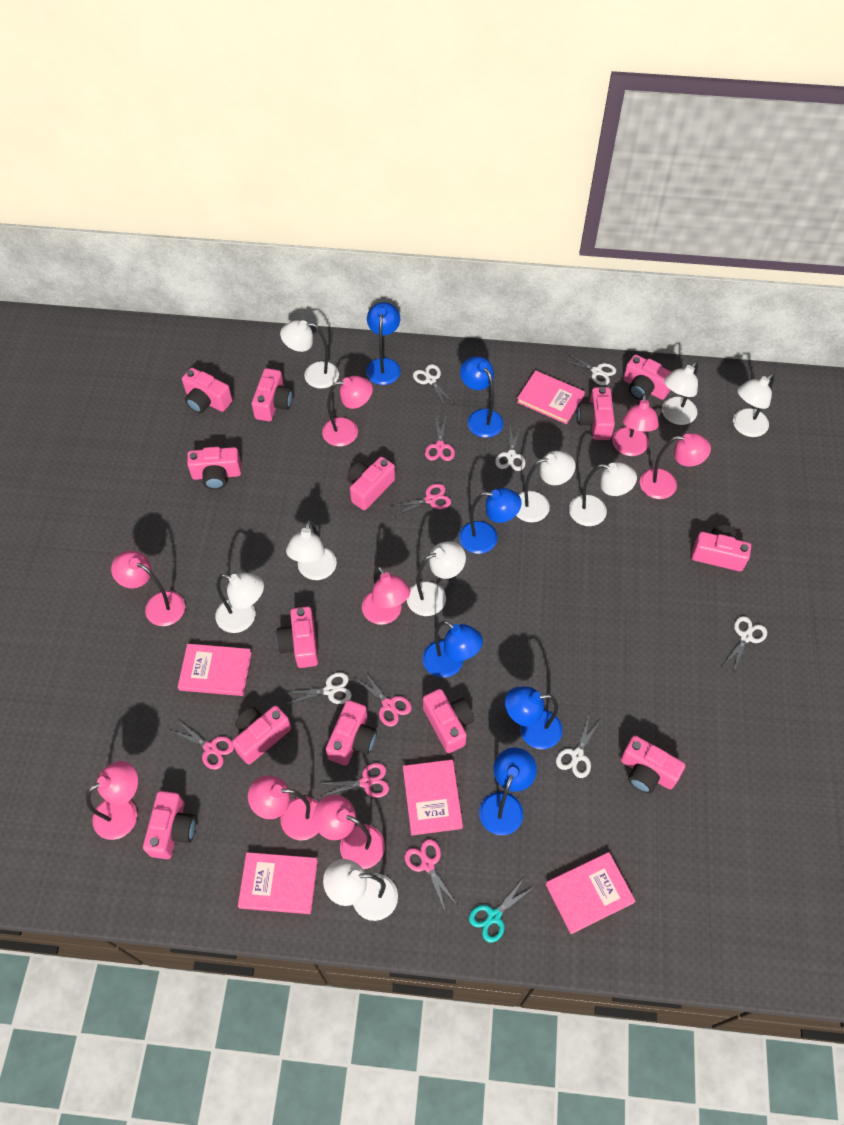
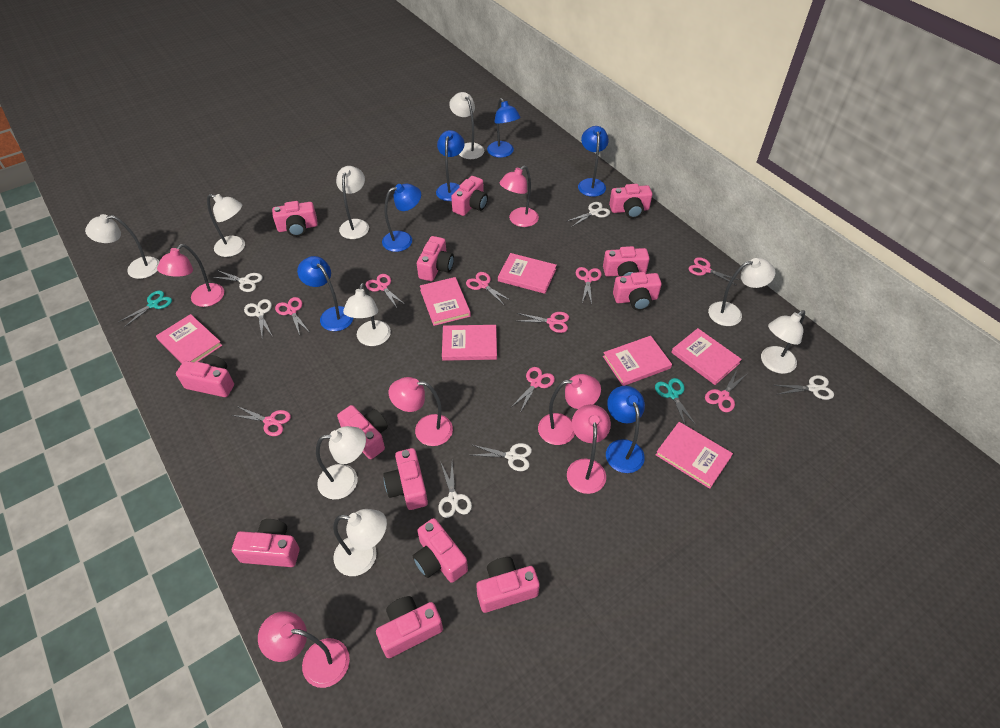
pink book: [178,644,252,696] [238,852,318,914] [403,760,463,835] [517,370,585,424] [546,852,636,934] = 5 -> [156,314,222,363] [420,277,471,326] [442,325,497,361] [498,253,557,294] [603,336,672,386] [656,422,733,489] [671,328,742,385] = 7
pink lamp: [86,761,138,840] [111,551,185,626] [248,775,319,840] [313,795,385,869] [322,376,373,446] [362,566,410,625] [612,393,659,456] [640,433,711,499] = 8 -> [157,244,224,307] [258,611,350,688] [389,377,453,446] [499,165,539,227] [538,374,601,445] [567,404,611,494] = 6
pink scissors: [172,721,234,770] [320,763,389,798] [355,671,412,727] [390,483,451,516] [404,839,458,910] [425,417,455,461] = 6 -> [231,406,291,436] [275,297,309,335] [365,274,406,308] [466,272,511,305] [511,367,555,413] [517,312,569,333] [576,267,602,304] [689,257,740,285] [705,368,747,412] = 9
turquoise scissors: [469,877,534,943] = 1 -> [119,290,172,327] [655,378,696,425] = 2

